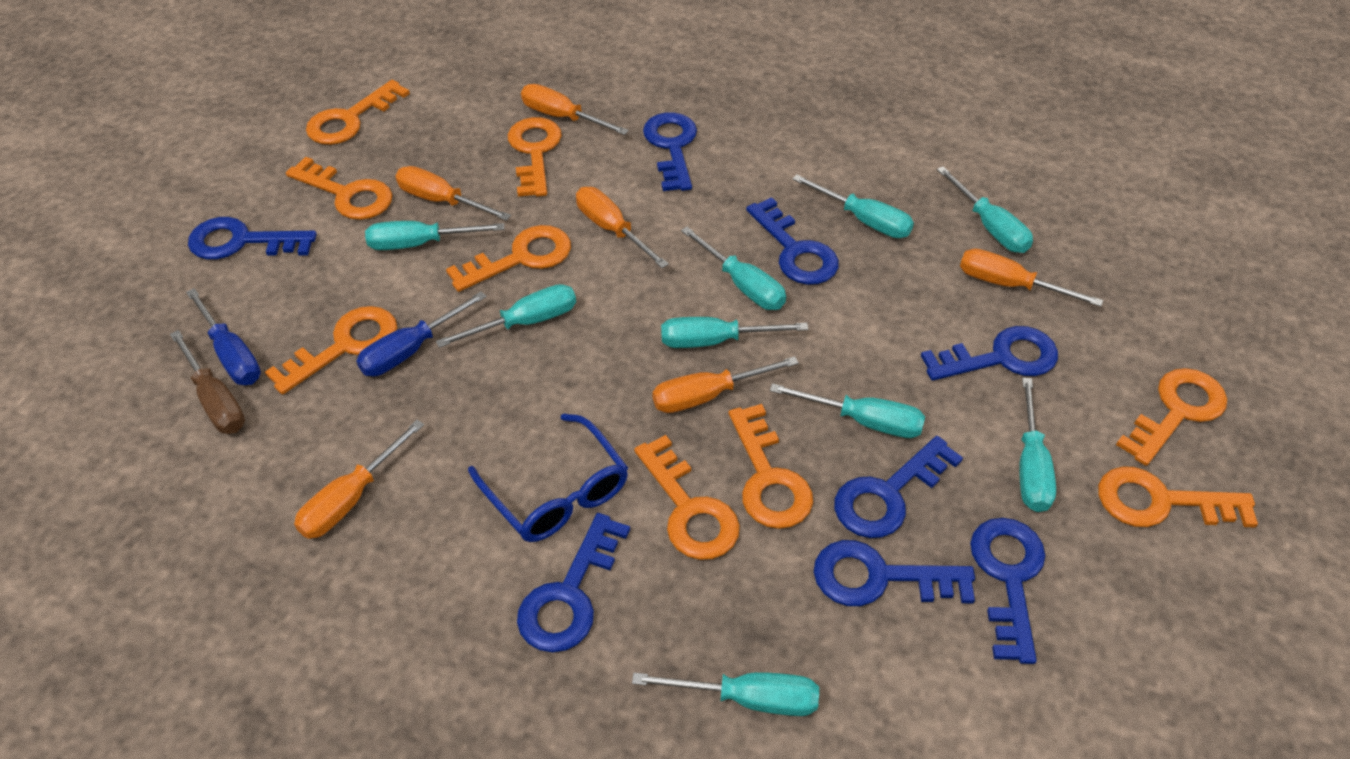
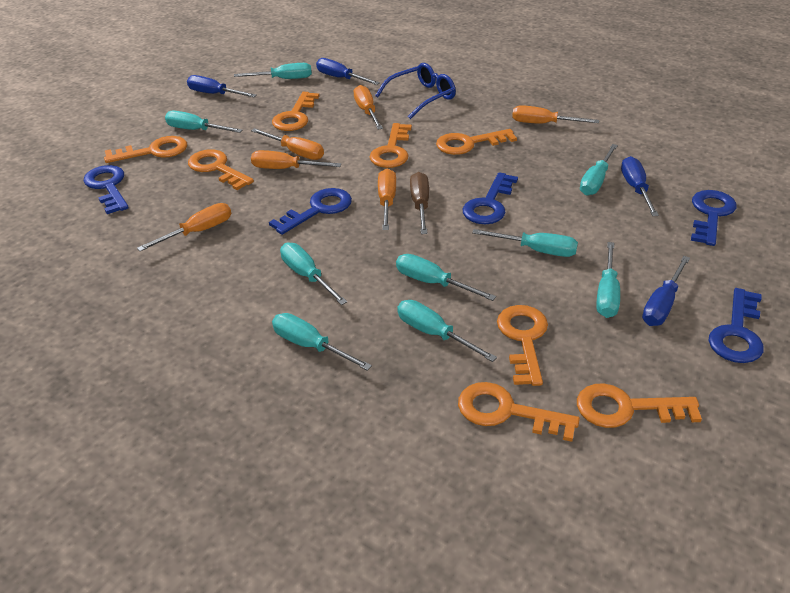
blue key: [188,217,317,260] [517,513,630,652] [643,112,697,191] [746,197,839,285] [814,540,975,606] [834,436,963,538] [921,326,1058,381] [970,518,1045,664] = 8 -> [83,165,129,214] [269,188,352,235] [463,172,518,224] [691,190,737,246] [709,288,764,363] = 5
blue screwdriver: [186,288,261,385] [356,291,487,376] = 2 -> [187,75,257,97] [316,58,380,85] [621,156,659,216] [642,256,690,326] = 4
orange key: [265,306,397,394] [286,157,392,220] [306,80,410,145] [446,225,571,292] [508,117,562,197] [634,435,740,560] [729,404,813,529] [1098,466,1258,528] [1116,368,1227,466] = 9 -> [104,136,187,163] [188,149,254,190] [272,92,319,131] [370,123,412,168] [436,129,517,155] [458,382,580,442] [497,305,548,386] [577,383,702,428] = 8

